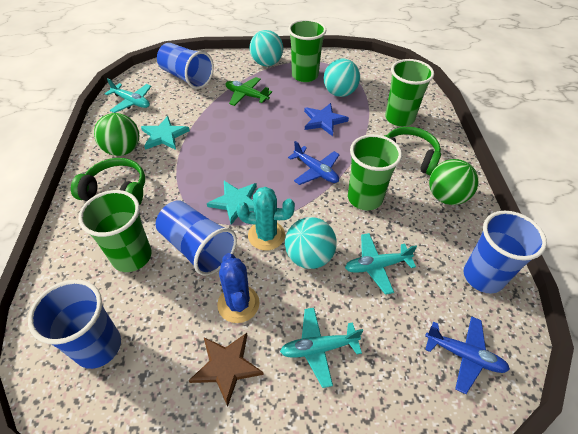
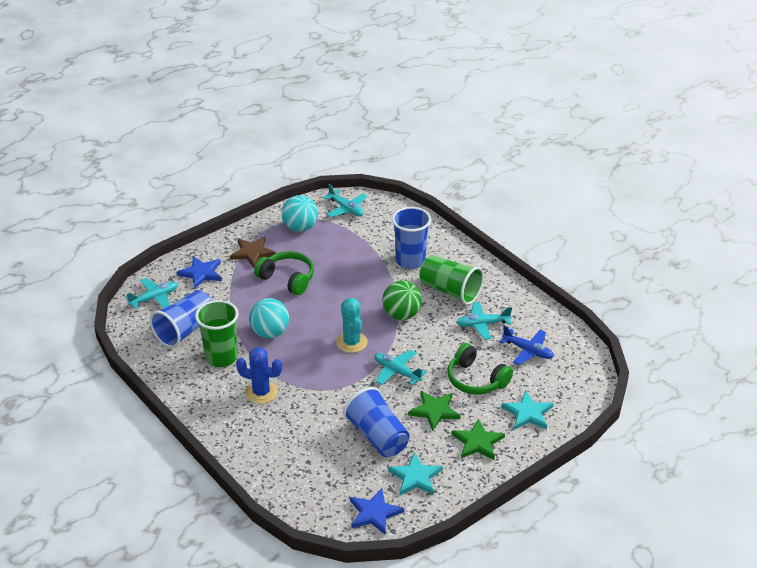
blue cup: [28,279,121,369] [156,200,237,275] [157,43,214,89] [464,211,547,293] = 4 -> [150,290,212,348] [343,387,410,457] [392,207,431,269] = 3
blue plane: [288,141,340,185] [425,316,510,394] = 2 -> [500,325,554,365] = 1
blue star: [304,103,349,136] = 1 -> [177,256,222,289] [350,488,404,535] = 2
green ball: [94,113,139,156] [429,159,478,205] = 2 -> [382,281,422,320] = 1
green cup: [78,190,152,272] [288,19,326,82] [348,134,402,210] [385,59,434,127] = 4 -> [195,300,239,367] [419,255,484,305] = 2
green plane: [225,77,272,106] = 1 -> none = 0
green star: none = 0 -> [408,391,460,431] [451,418,505,460] = 2
turquoise ball: [250,30,283,66] [285,217,337,269] [324,59,360,97] = 3 -> [249,298,289,338] [282,195,318,232] = 2
turquoise plane: [105,78,152,113] [280,308,363,388] [345,233,417,295] = 3 -> [125,278,178,309] [323,184,367,217] [375,350,426,385] [456,302,512,340] = 4

